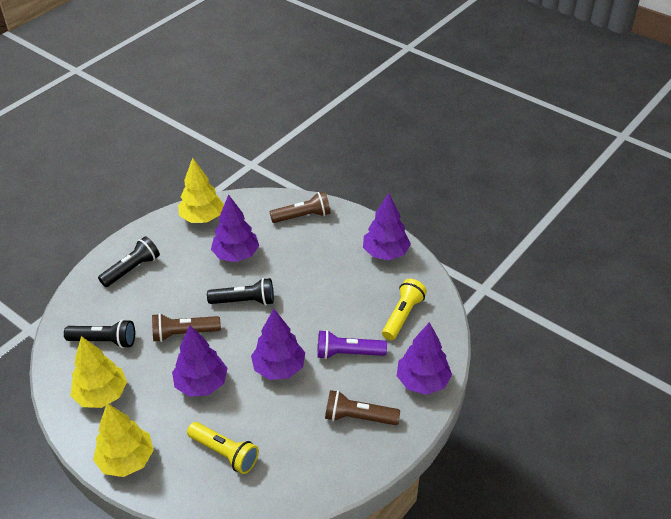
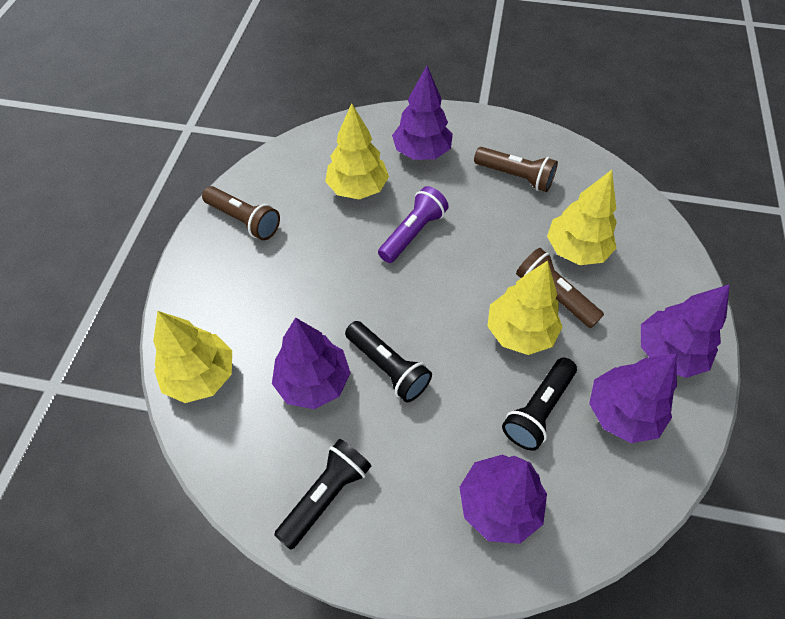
yellow flashlight: [187,422,259,474] [382,279,427,340] = 2 -> none = 0
yellow tree: [70,336,127,408] [93,403,154,477] [178,158,224,223] = 3 -> [153,311,232,403] [325,103,389,199] [487,261,562,355] [547,170,617,265] = 4

